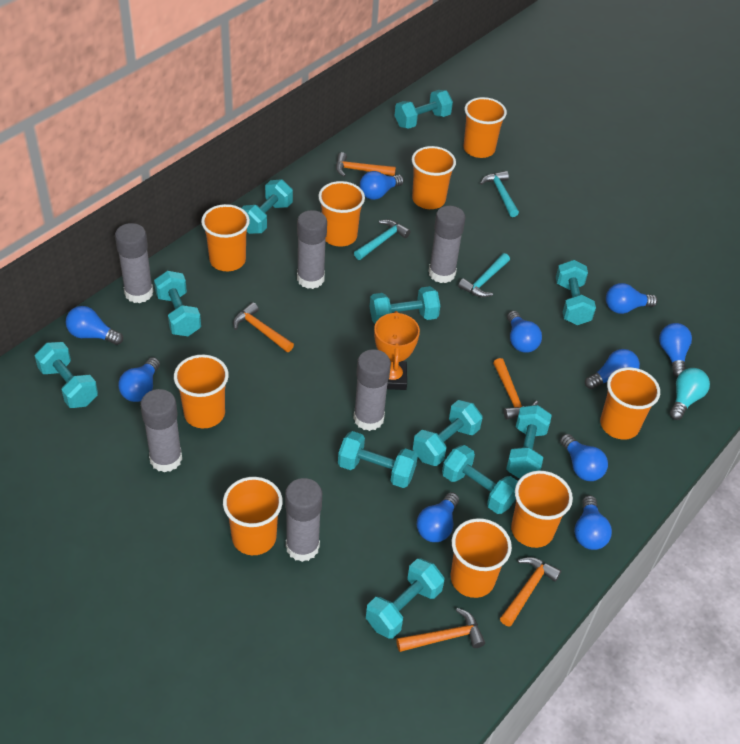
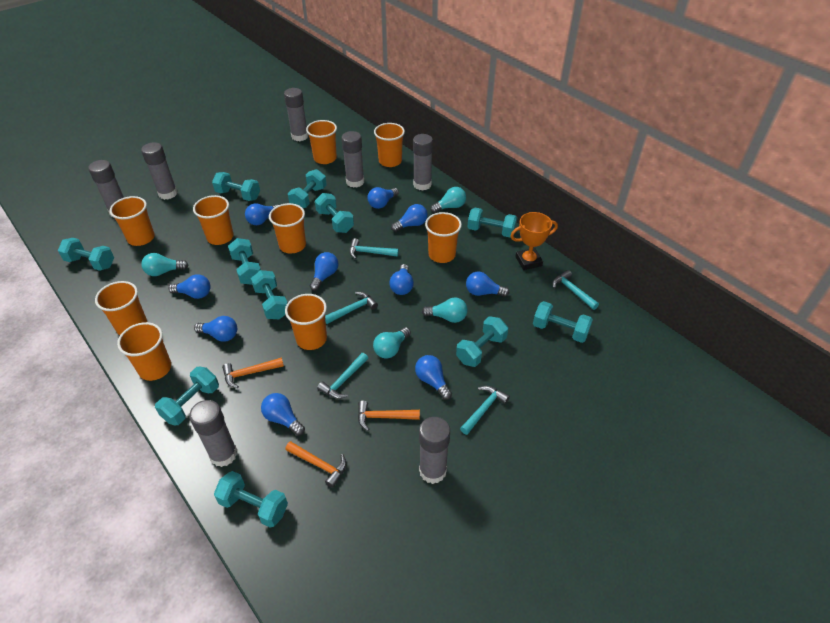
grey glue stick: [115,223,153,303] [140,389,182,472] [285,478,322,562] [297,210,327,289] [353,349,391,431] [429,206,466,283] = 6 -> [88,160,124,218] [141,142,178,200] [189,400,237,467] [284,88,308,141] [341,131,364,188] [413,134,433,191] [419,417,450,484] = 7
orange hammer: [233,302,294,352] [336,152,396,177] [396,608,485,652] [493,358,538,420] [500,557,561,627] = 5 -> [222,357,284,388] [285,441,347,488] [358,401,420,431] = 3
turquoise hammer: [354,220,411,260] [458,253,510,297] [480,171,519,217] = 3 -> [317,353,368,399] [325,292,378,324] [349,238,399,259] [460,386,510,435] [552,270,599,310] = 5
turquoise light bulb: [670,368,710,420] = 1 -> [141,253,188,276] [373,327,411,359] [422,298,468,323] [430,187,466,213] = 4

